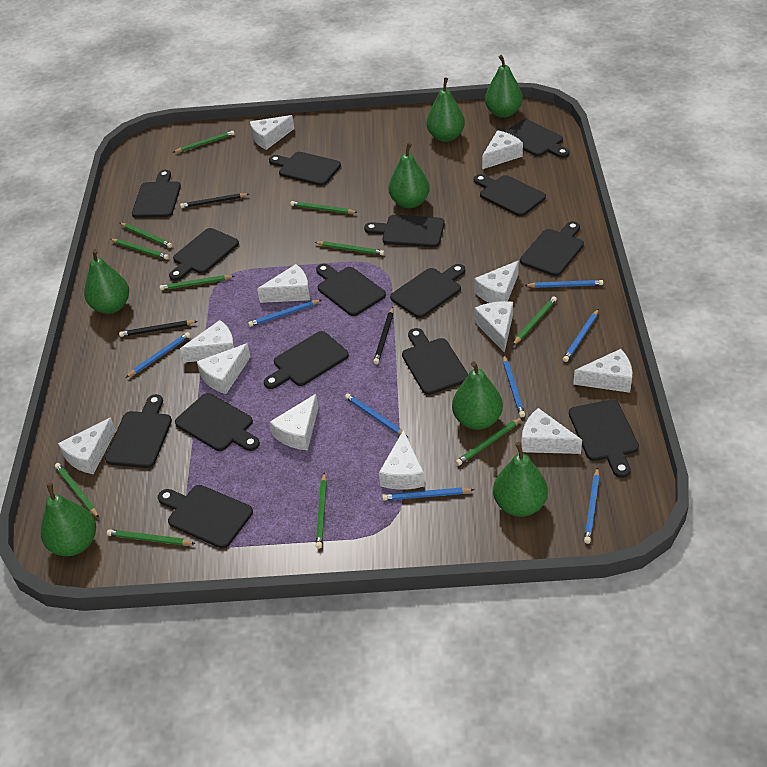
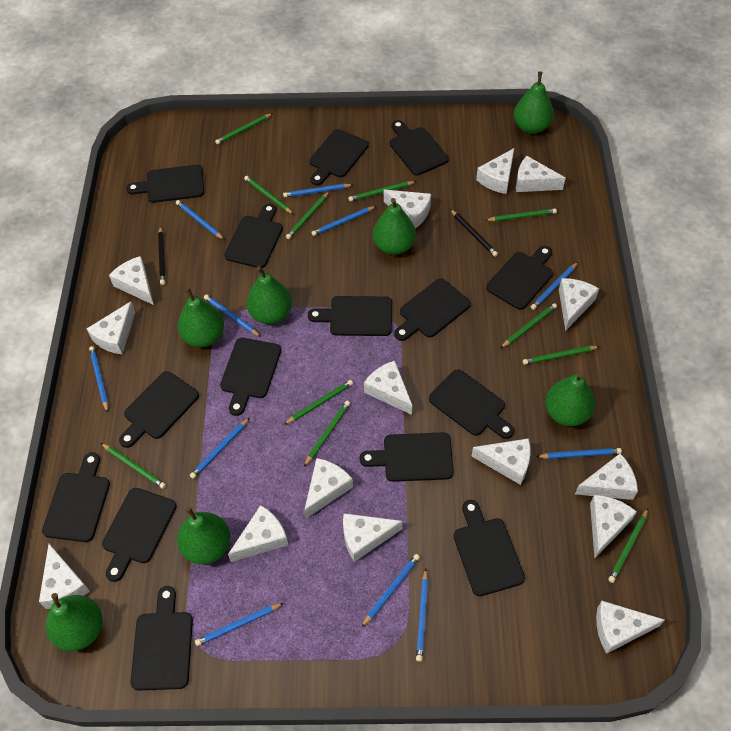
black pencil: [119,320,198,337] [180,193,249,208] [373,307,393,364] = 3 -> [158,226,165,285] [450,209,498,257] = 2
blue pencil: [125,332,190,378] [248,300,321,327] [345,393,408,438] [382,487,475,501] [503,355,525,417] [524,280,603,288] [563,309,599,362] [584,467,599,544] = 8 -> [89,346,108,413] [176,200,224,240] [190,417,250,479] [195,603,284,646] [204,295,261,337] [283,184,354,197] [311,206,376,236] [362,554,420,627] [416,569,428,662] [531,262,578,310] [536,448,622,459] = 11
white cheese: [58,418,116,474] [180,320,235,362] [197,343,251,394] [250,115,294,150] [257,264,310,303] [269,394,319,450] [379,430,425,490] [474,261,519,303] [474,301,513,353] [482,130,523,169] [521,408,582,454] [573,349,632,393] = 12 -> [39,544,90,609] [87,302,135,354] [109,256,154,305] [228,505,288,562] [304,458,353,519] [343,513,403,562] [364,361,412,415] [384,190,431,229] [471,438,531,485] [476,148,514,194] [516,156,566,192] [559,278,599,331] [575,453,638,500] [590,495,637,558] [596,601,665,654] = 15

